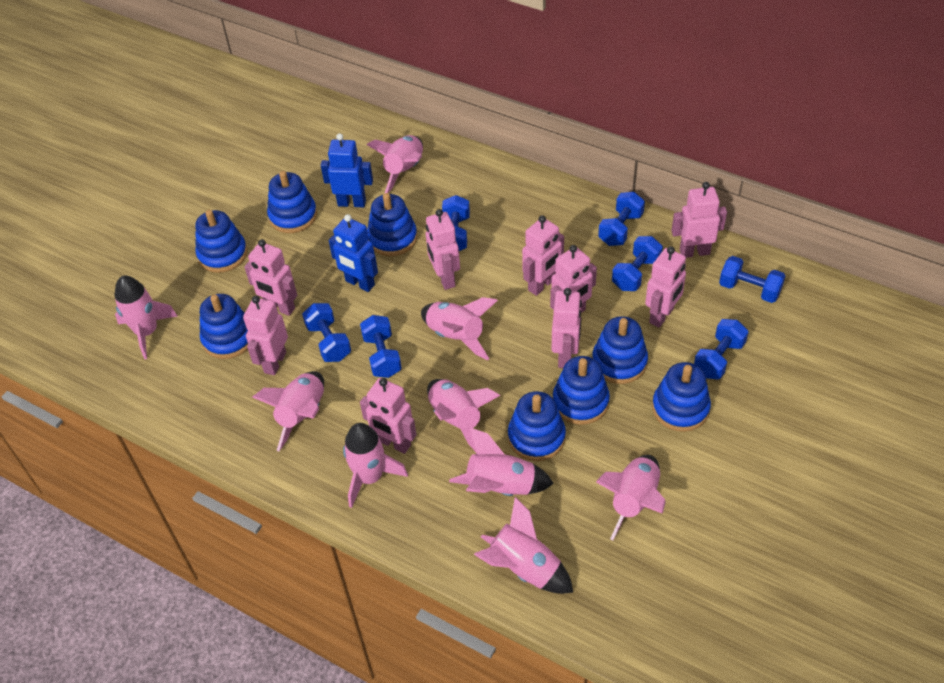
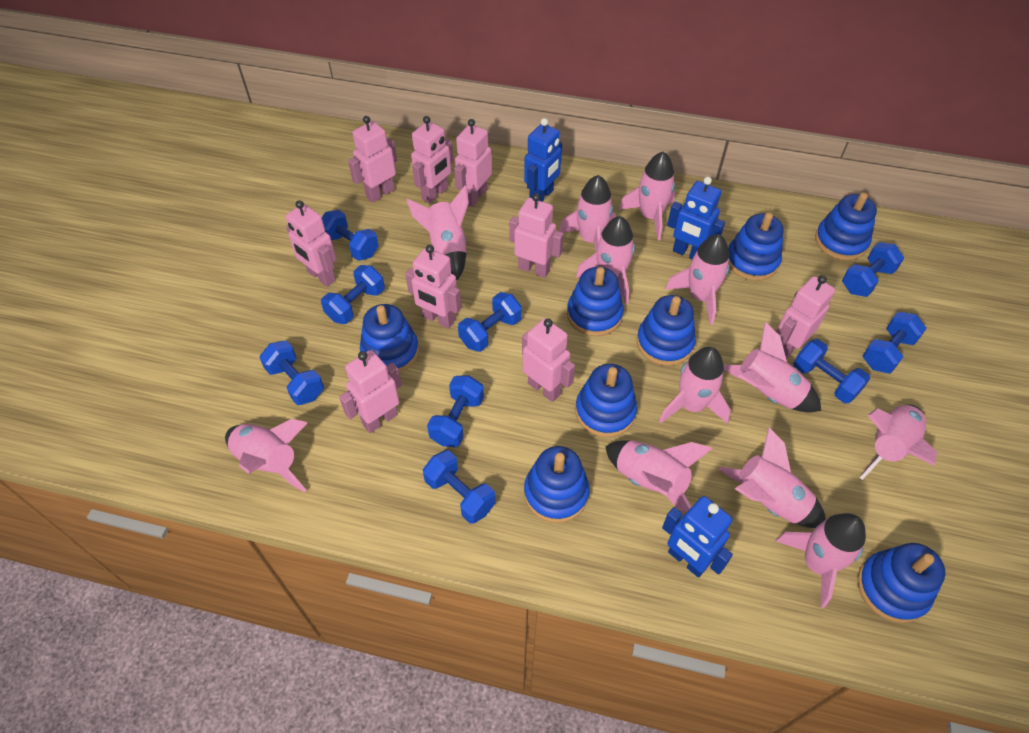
blue dumbbell: [302,303,351,362] [360,315,402,378] [442,195,470,251] [598,192,645,246] [612,236,663,291] [694,319,748,379] [719,256,785,303] = 7 -> [259,340,324,405] [321,265,385,324] [322,210,379,261] [423,450,496,524] [427,376,484,447] [458,292,522,352] [794,339,870,403] [842,242,904,297] [863,312,927,374] = 9
blue robot: [321,133,373,207] [329,214,378,292] = 2 -> [524,118,562,202] [662,496,733,578] [667,177,725,259] = 3
pink rocket: [115,276,177,359] [252,371,324,451] [343,423,408,508] [367,135,423,194] [421,297,498,360] [427,379,500,452] [449,427,554,496] [474,497,573,594] [596,455,666,541] = 9 -> [225,419,307,492] [407,185,469,280] [559,175,616,252] [576,216,635,305] [605,440,713,513] [619,151,675,241] [659,347,731,424] [665,234,730,325] [719,427,826,528] [724,322,821,412] [776,513,866,608] [860,405,937,480] = 12

